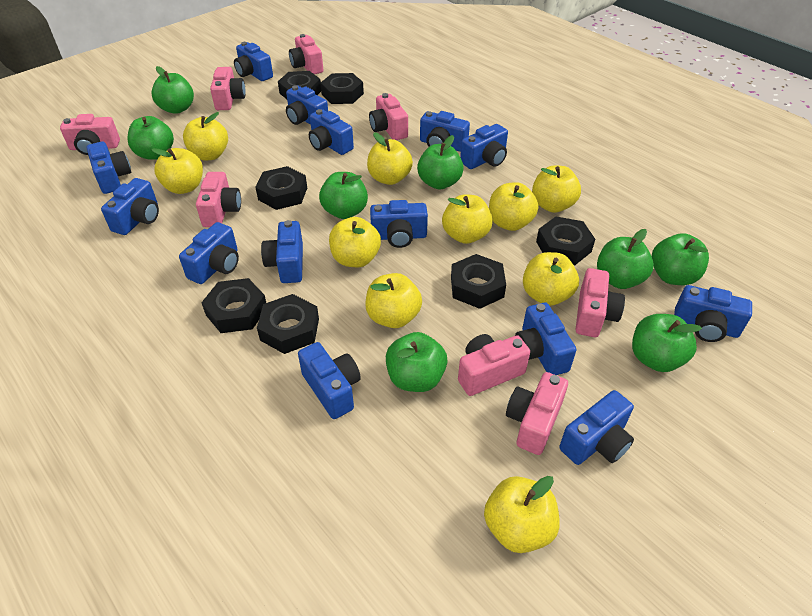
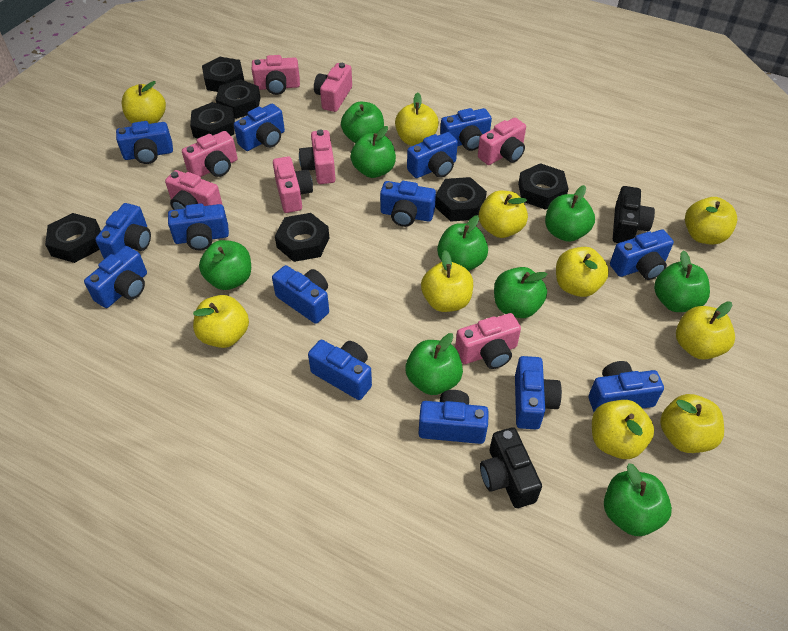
black camera: none = 0 -> [480,427,542,508] [613,186,655,243] = 2
green apple: [127,116,174,160] [151,66,194,114] [319,172,368,219] [386,332,448,392] [417,135,464,190] [597,229,654,289] [632,314,702,372] [652,233,709,285] = 8 -> [199,240,251,290] [341,102,384,143] [351,126,396,178] [406,333,463,395] [437,215,488,271] [494,267,547,318] [545,185,595,242] [604,463,672,536] [654,250,710,312] = 9

